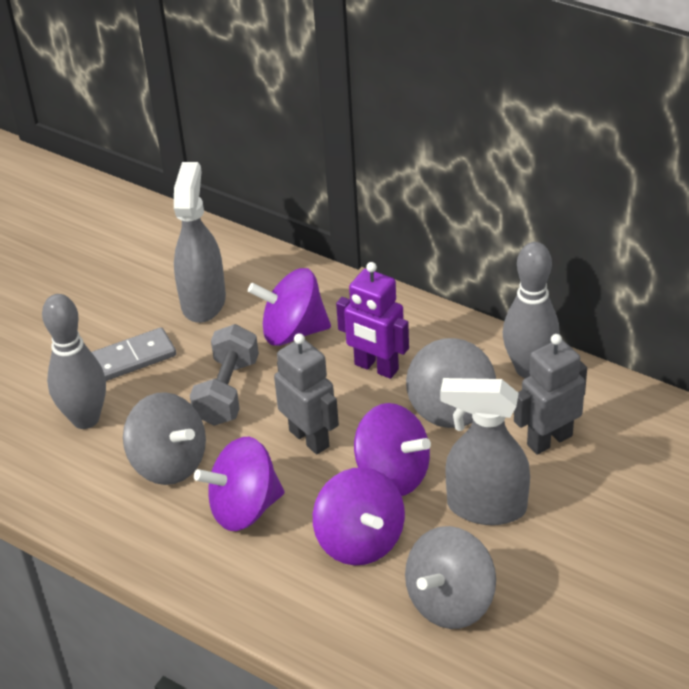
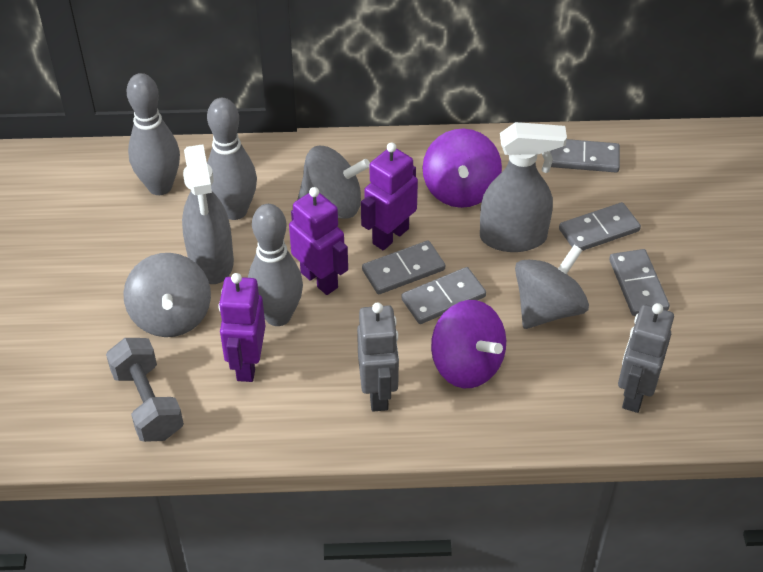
grey bowling pin: [42,294,106,429] [503,242,560,378] = 2 -> [127,73,180,195] [207,98,257,220] [248,204,303,326] = 3
grey domino: [92,327,176,381] = 1 -> [362,240,445,294] [401,267,486,324] [550,139,620,172] [559,202,641,251] [609,249,670,316] = 5
purple robot: [336,262,409,379] = 1 -> [219,273,265,382] [289,187,348,295] [361,143,418,250] = 3
purple spinning top: [194,437,285,531] [248,268,331,346] [313,467,405,565] [354,403,431,496] = 4 -> [422,128,502,208] [431,300,506,388] = 2

